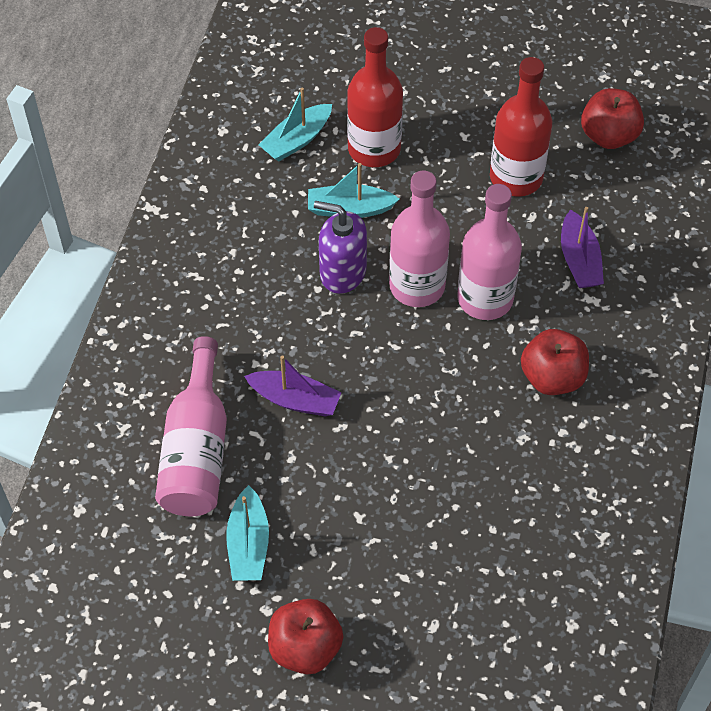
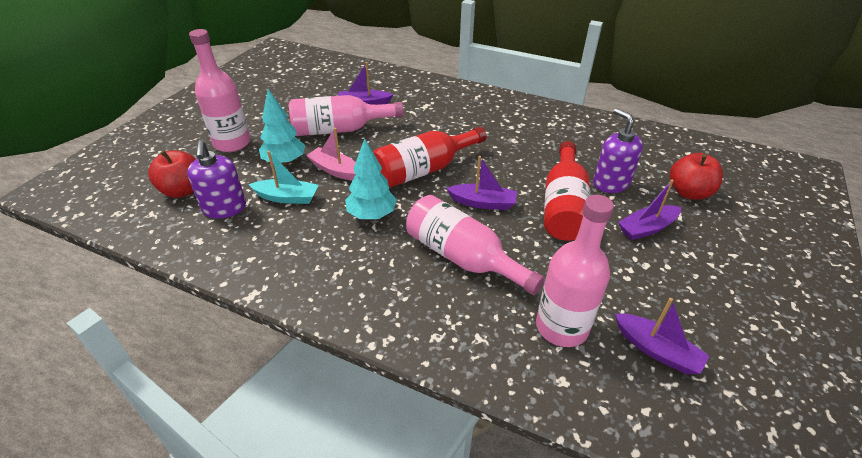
pink boat: none = 0 -> [306,128,356,181] = 1
pink bottle: [155,336,227,516] [389,171,450,307] [458,184,522,320] = 3 -> [189,29,250,152] [289,95,404,136] [406,195,545,295] [536,195,614,347] = 4
purple boat: [244,355,342,417] [561,207,604,288] = 2 -> [338,62,393,105] [446,156,517,210] [615,298,710,374] [618,179,681,240] = 4
purple soap dispenser: [314,201,367,294] = 1 -> [187,140,246,219] [593,108,643,193] = 2
red apple: [268,599,343,674] [521,329,589,395] [581,88,644,149] = 3 -> [148,150,196,198] [670,153,723,200] = 2
turquoise boat: [226,485,269,581] [259,87,332,162] [308,163,399,218] = 3 -> [248,151,318,204] = 1
turquoise tree: none = 0 -> [259,89,306,165] [345,138,397,219] = 2

